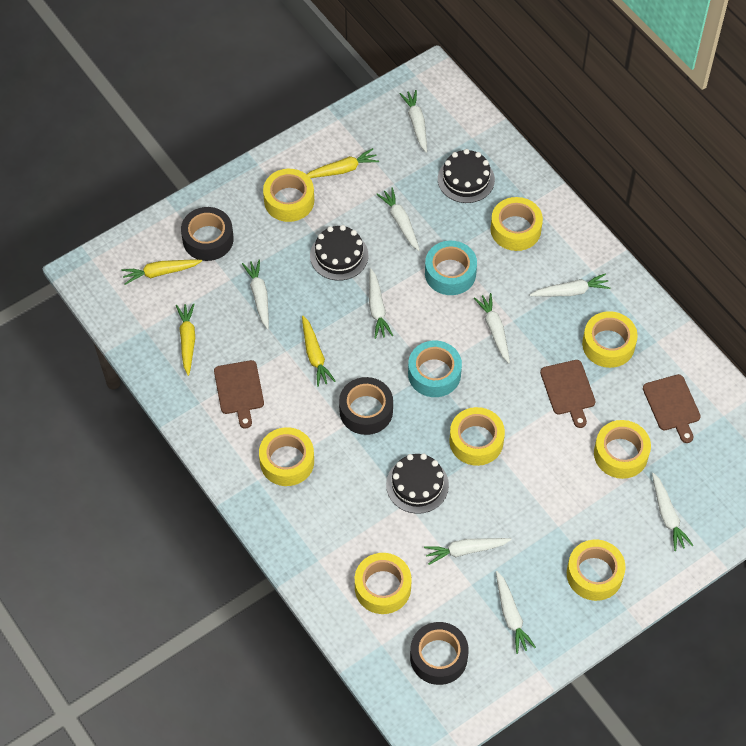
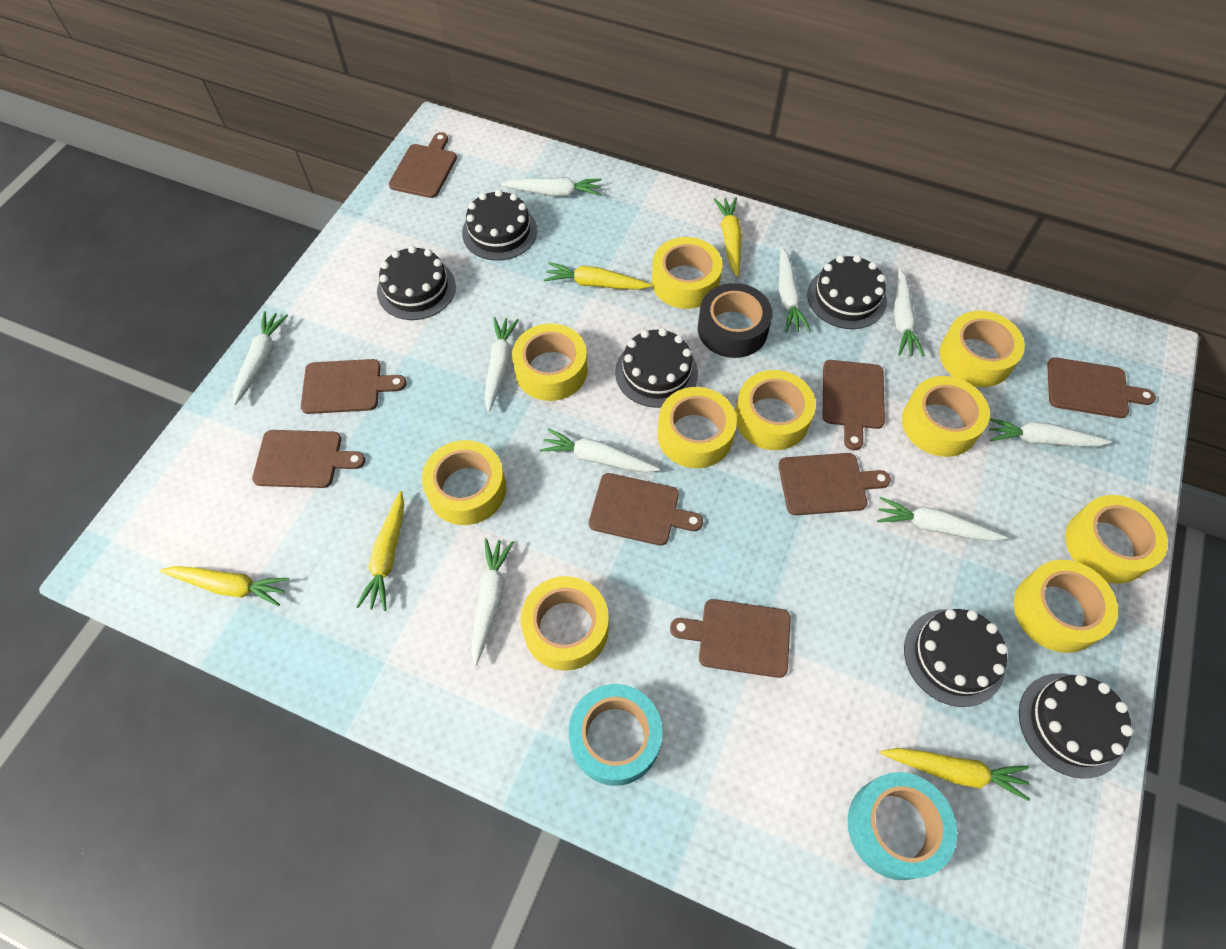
black cake: [310,225,368,281] [386,454,449,514] [438,149,495,203] = 3 -> [377,246,456,320] [462,190,537,261] [615,328,698,408] [807,255,887,329] [904,609,1008,707] [1019,673,1133,779] = 6
black tape: [181,207,234,261] [339,377,393,435] [410,622,469,685] = 3 -> [698,283,773,358] = 1
brown cutting board: [214,360,264,428] [540,360,596,428] [643,374,701,443] = 3 -> [252,430,365,488] [301,359,406,414] [389,132,457,198] [589,473,703,546] [670,599,791,678] [778,453,891,515] [823,360,885,450] [1047,357,1156,418] = 8
yellow carrot: [121,260,202,285] [176,303,195,376] [302,316,336,387] [307,148,379,178] = 4 -> [160,566,289,606] [356,491,404,611] [544,262,652,290] [714,197,742,277] [880,748,1030,801] = 5
yellow tape: [259,427,314,486] [263,169,314,222] [355,553,412,614] [449,407,505,466] [491,197,543,251] [567,540,626,601] [582,311,638,368] [594,420,651,479] = 8 -> [422,440,506,525] [512,323,587,401] [521,576,609,671] [652,237,722,309] [657,387,737,468] [735,370,816,450] [902,376,990,457] [939,311,1025,387] [1014,560,1118,653] [1065,495,1168,584] = 10

